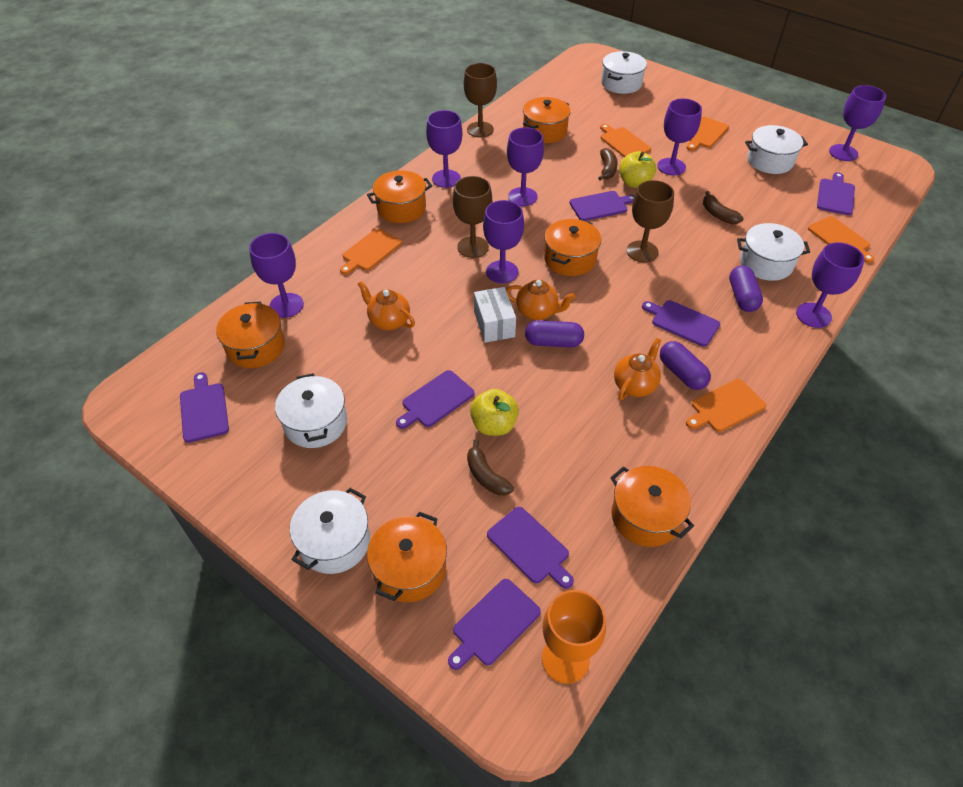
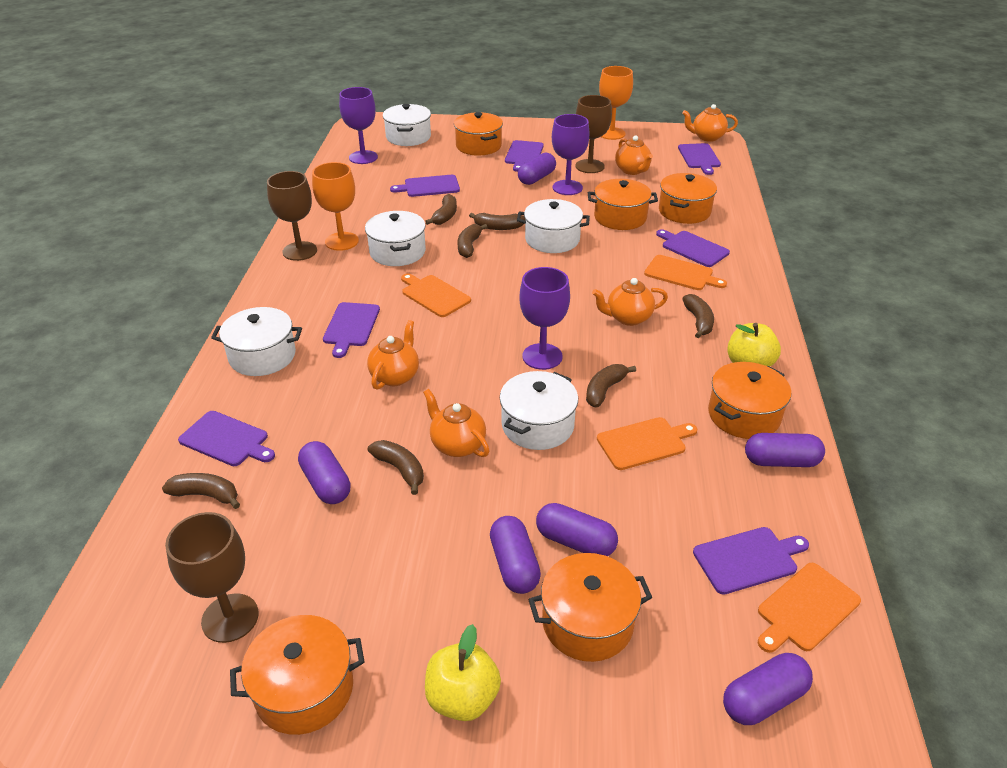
brown banana: [467,439,514,496] [598,148,618,181] [703,191,744,224] = 3 -> [162,473,240,509] [368,440,424,495] [425,194,457,225] [457,224,487,258] [469,213,525,230] [586,364,636,408] [682,294,714,338] = 7
orange cutting board: [340,228,402,275] [600,124,651,157] [686,117,729,151] [686,379,766,432] [808,216,874,263] = 5 -> [401,273,471,317] [597,417,697,470] [644,255,727,290] [758,563,861,653] = 4
orange goblet: [542,590,606,684] = 1 -> [312,162,359,251] [599,66,633,140] = 2
orange teapot: [358,281,415,330] [506,280,576,320] [614,338,661,400] = 3 -> [367,320,419,390] [423,389,490,457] [592,278,668,326] [615,135,653,175] [682,104,738,142] = 5
purple capsule: [525,320,584,348] [660,341,711,390] [729,265,763,312] = 3 -> [298,441,351,504] [490,516,541,594] [518,153,556,185] [536,503,618,556] [723,653,813,725] [745,433,825,467] = 6
purple goblet: [249,233,304,318] [426,110,462,188] [483,200,524,283] [507,127,544,206] [657,99,702,175] [796,242,865,328] [829,85,886,161] = 7 -> [339,87,378,164] [520,267,570,370] [552,114,589,195] = 3
white box: [474,287,516,343] = 1 -> none = 0

